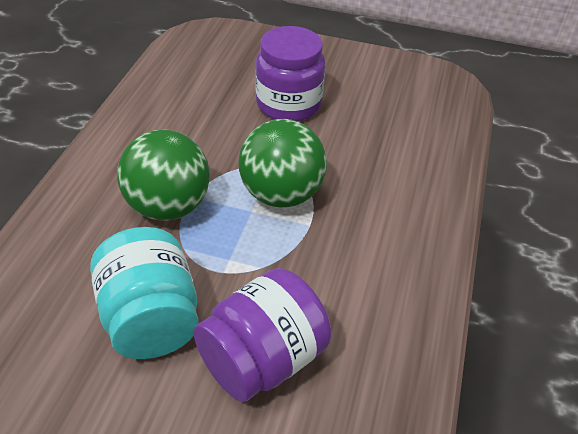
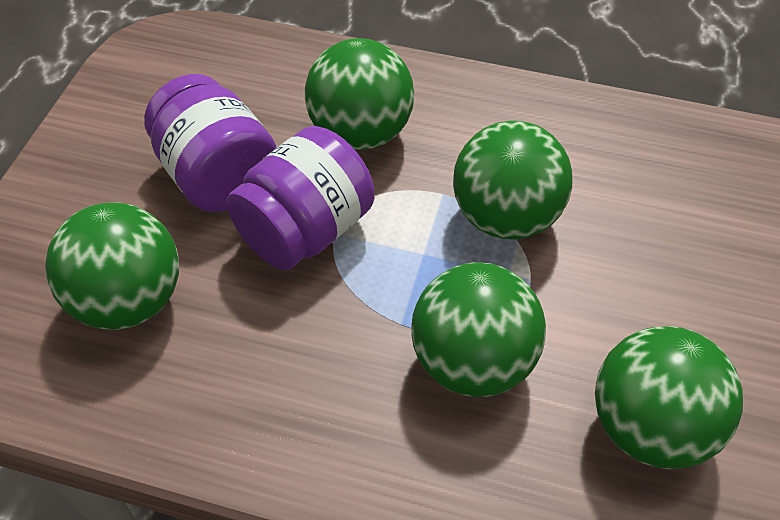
green ball: [117,129,210,221] [238,119,327,207] = 2 -> [45,202,179,330] [305,38,414,150] [411,262,546,397] [453,121,573,240] [595,326,743,469] = 5
turquoise jar: [90,227,199,359] = 1 -> none = 0

